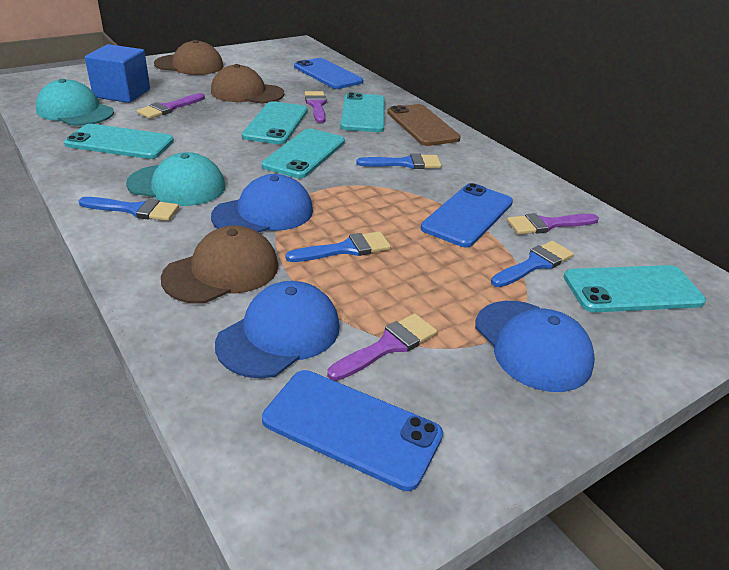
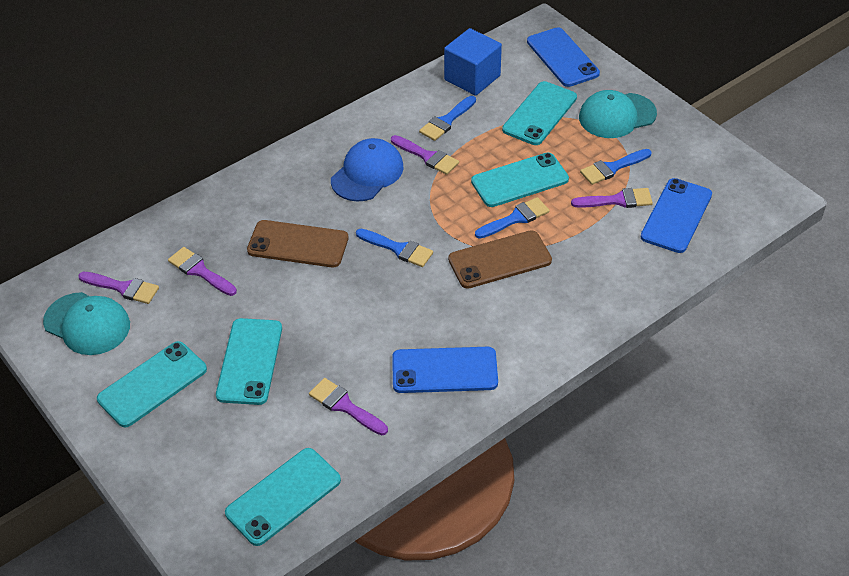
blue cap: [211,174,313,232] [215,281,340,378] [475,301,595,392] = 3 -> [331,138,404,202] = 1
brown cap: [154,40,223,75] [161,225,278,304] [211,64,285,104] = 3 -> none = 0
brown phone: [387,104,461,146] = 1 -> [247,220,349,267] [448,230,552,289] = 2
purple brush: [137,93,205,119] [305,91,326,123] [327,313,437,381] [507,213,599,234] = 4 -> [78,272,159,304] [168,247,237,296] [309,378,388,435] [391,135,459,175] [571,188,653,208] = 5

